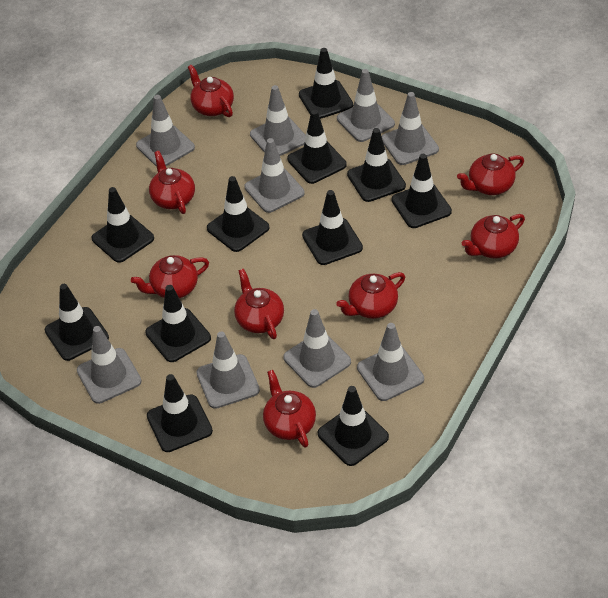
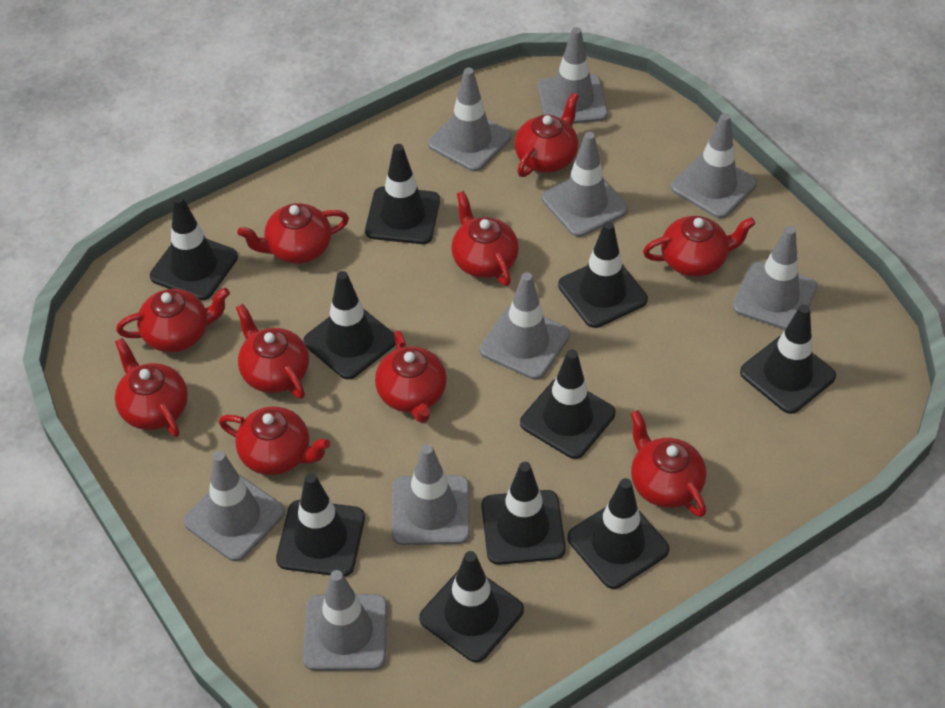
black traffic cone: [45,284,109,361] [92,187,154,263] [145,285,211,362] [147,374,213,452] [207,176,269,252] [287,110,347,184] [299,48,353,119] [302,190,363,265] [318,386,389,466] [347,128,406,202] [391,154,452,228] = 11 -> [150,195,238,300] [276,473,365,577] [303,271,396,379] [365,144,440,244] [419,551,524,663] [481,462,566,565] [520,350,615,459] [558,221,648,328] [567,478,669,589] [740,305,836,414] = 10
red teapot: [131,255,209,298] [149,151,195,214] [188,65,234,117] [234,269,284,339] [263,370,316,448] [336,272,405,319] [457,154,524,195] [462,214,525,259] = 8 -> [115,338,188,437] [116,288,230,353] [219,407,330,475] [236,304,309,399] [238,203,349,264] [375,330,447,423] [451,191,519,286] [515,93,579,177] [630,410,706,517] [643,216,755,277] = 10

